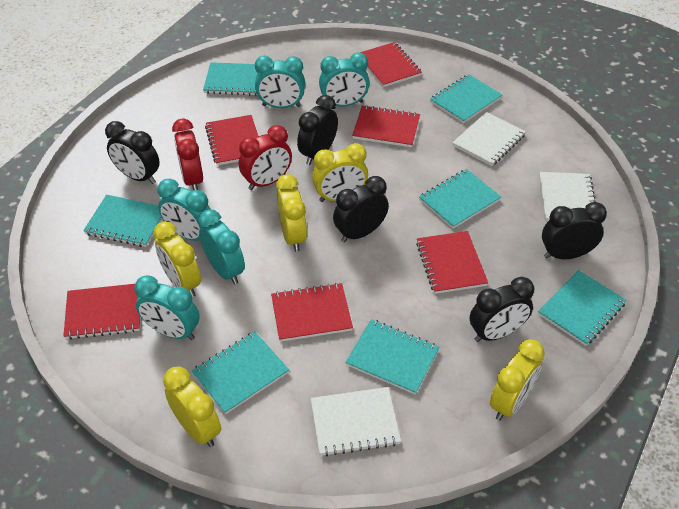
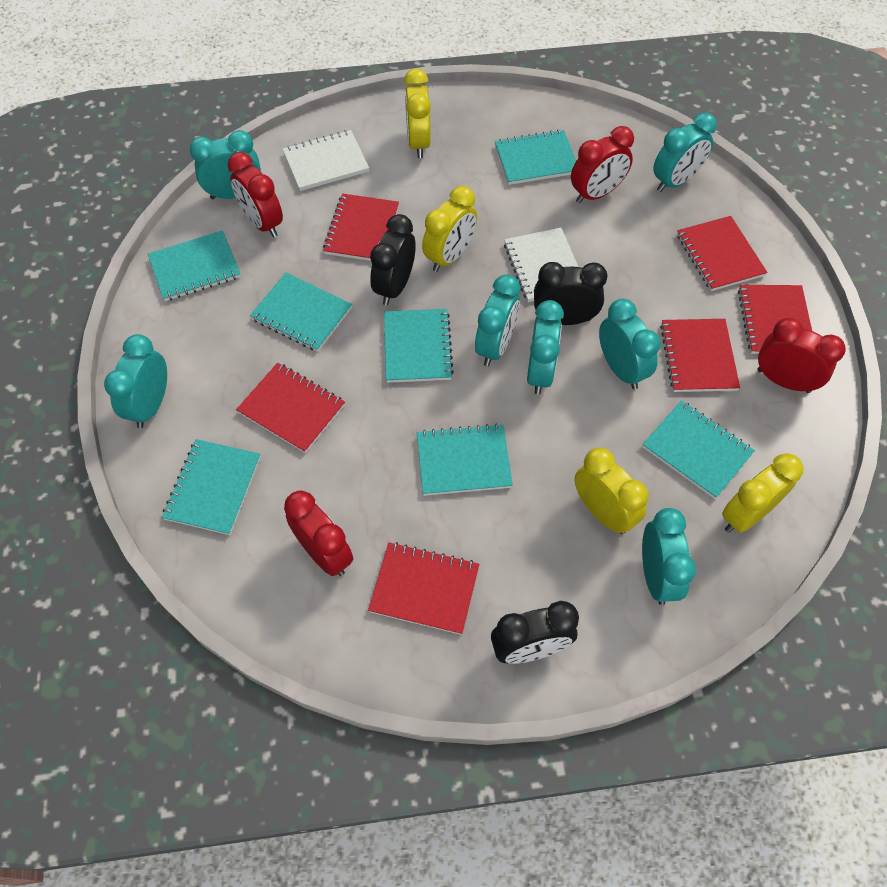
black clock: [105,121,160,184] [297,95,338,165] [333,176,389,242] [470,277,534,342] [542,202,607,259] = 5 -> [370,214,415,305] [491,601,579,664] [534,262,607,325] = 3
red clock: [172,119,203,190] [239,125,292,190] = 2 -> [228,152,283,238] [284,490,353,576] [571,126,634,203] [757,318,846,393] = 4
turquoise clock: [134,275,200,340] [157,179,211,241] [198,209,245,285] [255,56,305,108] [319,52,370,107] = 5 -> [104,334,167,428] [190,130,261,199] [475,274,520,366] [527,300,564,395] [599,299,661,389] [642,508,696,605] [653,113,717,192] = 7
white notebook: [310,387,401,456] [452,112,526,166] [539,172,596,221] = 3 -> [283,130,369,191] [504,228,578,302] = 2
yellow clock: [153,221,201,297] [163,366,221,447] [276,174,307,252] [312,143,368,202] [490,340,545,421] = 5 -> [404,68,431,158] [422,186,477,272] [574,448,648,534] [722,453,804,533] = 4

